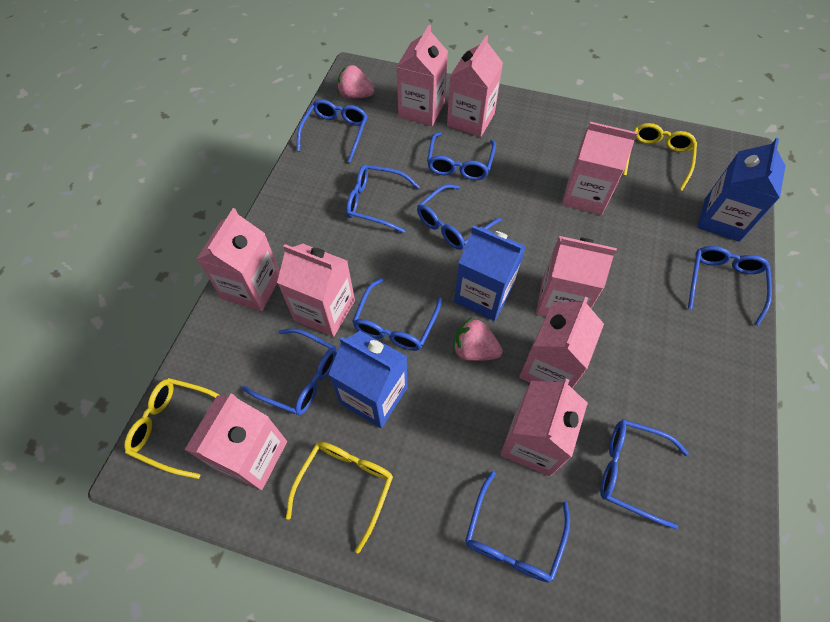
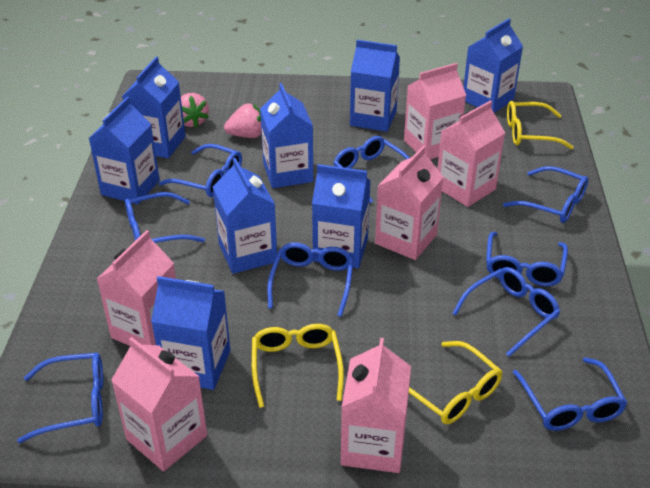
blue carton: [328,331,408,428] [454,225,526,321] [698,138,786,242] = 3 -> [88,97,160,204] [122,57,185,158] [151,276,230,390] [213,158,277,274] [260,83,313,188] [312,164,370,268] [350,40,400,132] [463,18,523,113] = 8
pink carton: [184,394,287,490] [196,208,280,311] [277,244,355,337] [397,25,448,126] [447,35,503,137] [500,379,588,476] [519,297,604,389] [536,236,617,317] [562,122,638,215] = 9 -> [97,230,176,346] [111,337,207,471] [341,338,411,473] [375,146,443,260] [404,63,466,160] [438,101,505,207] = 6

